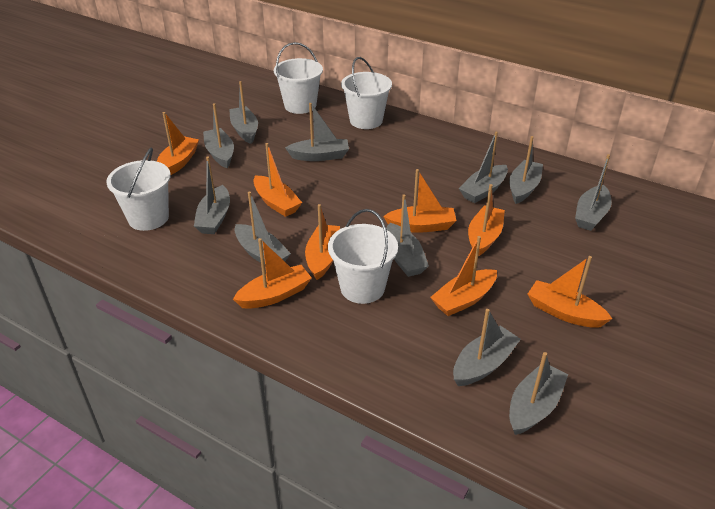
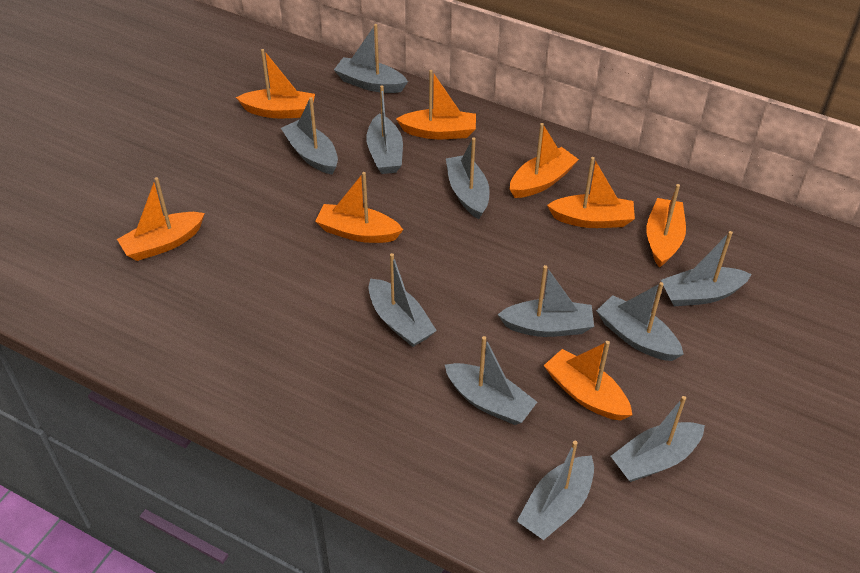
white bucket: [106,148,171,231] [274,42,323,114] [328,209,398,304] [341,57,392,129] = 4 -> none = 0

